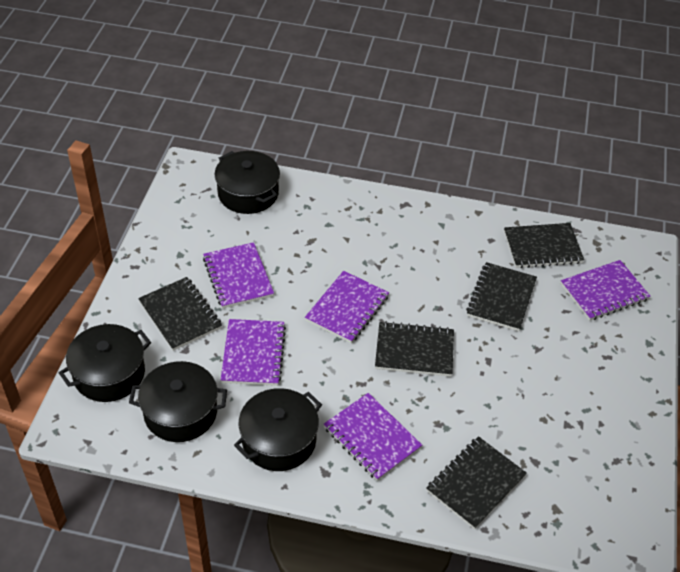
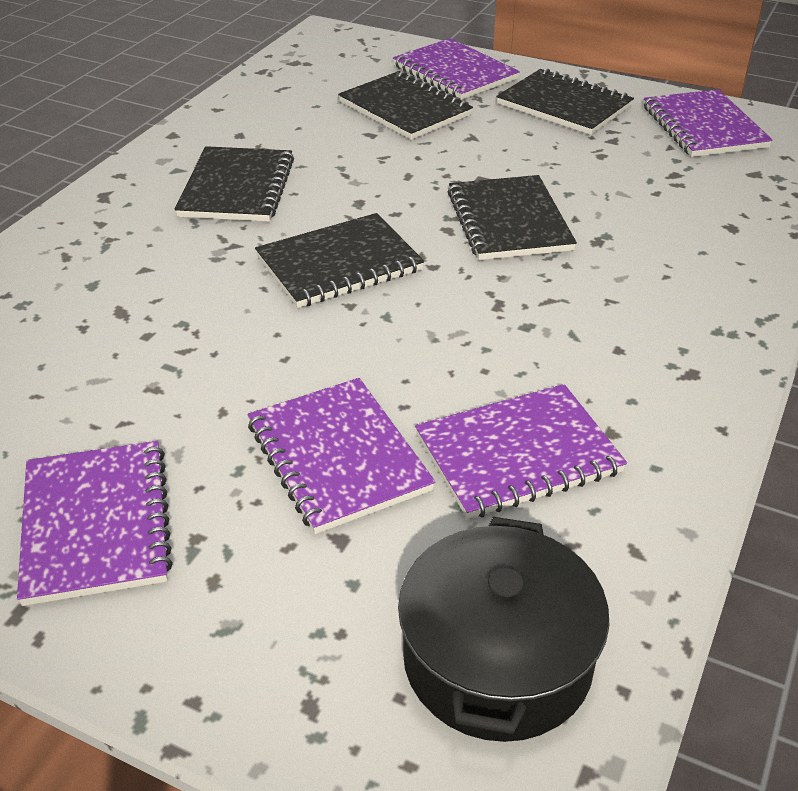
black pot: [59,324,151,402] [129,361,227,442] [214,151,280,214] [234,388,322,471] = 4 -> [398,517,609,742] = 1

